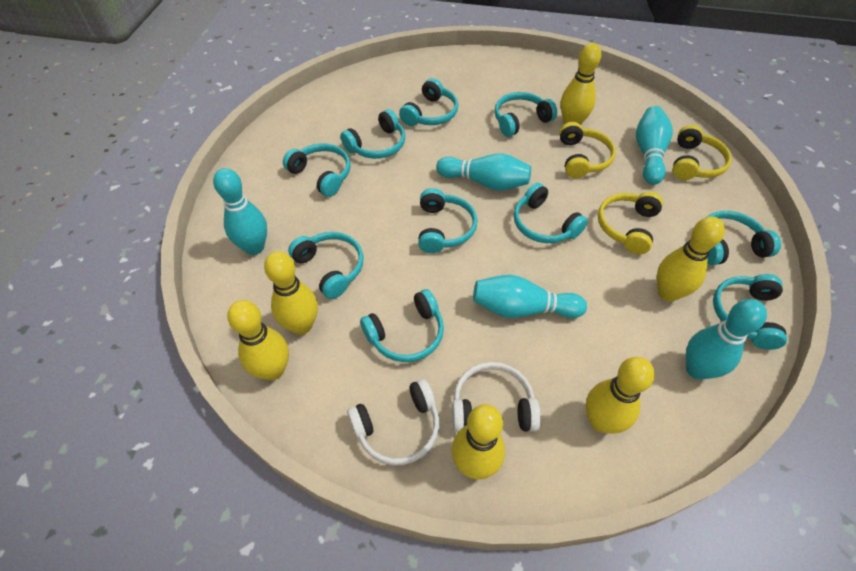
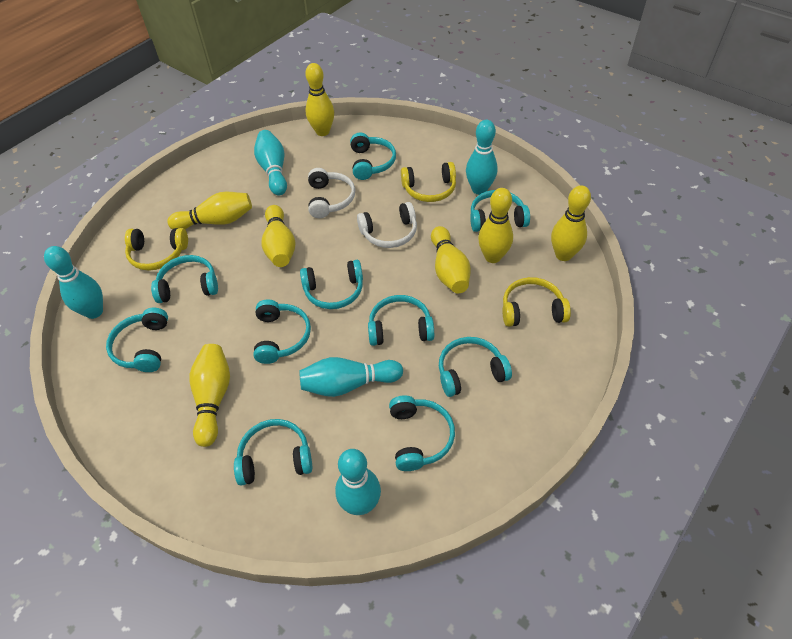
yellow bowling pin: [227,300,289,380] [264,251,318,335] [452,404,505,479] [561,43,601,125] [586,357,655,434] [657,217,725,302] = 6 -> [167,192,252,229] [189,344,230,447] [262,205,296,267] [305,63,334,136] [431,226,471,293] [478,188,513,263] [551,185,591,261] = 7

